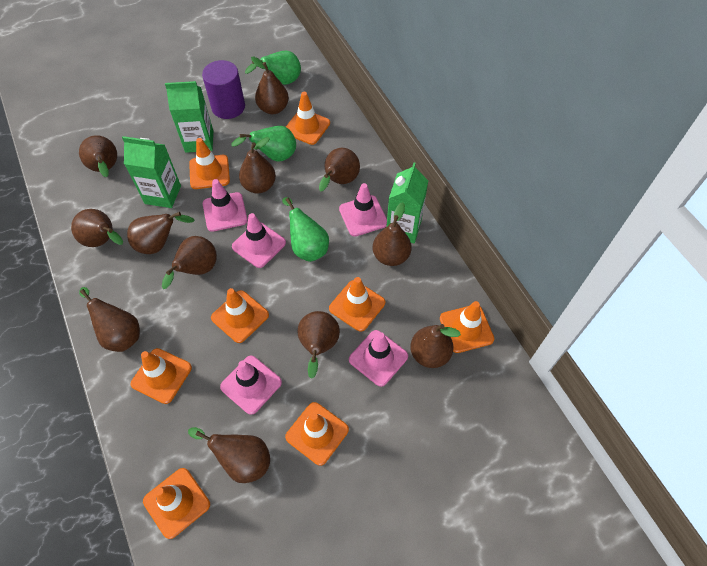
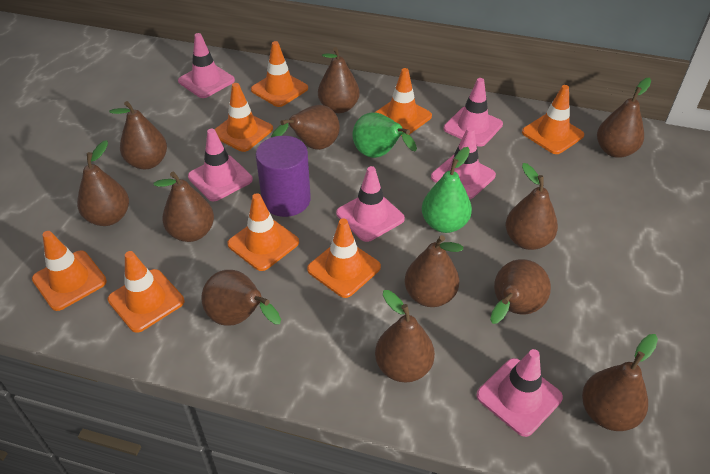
green carton: [122,136,181,208] [165,81,213,153] [386,163,428,243] = 3 -> none = 0
green pear: [231,126,296,162] [245,50,301,85] [282,197,329,262] = 3 -> [353,112,417,158] [422,147,472,233] = 2
pink traffic cone: [203,179,248,232] [220,356,282,415] [232,213,286,268] [339,183,387,237] [349,330,408,387] = 5 -> [178,33,235,98] [188,129,253,201] [336,166,405,242] [431,127,496,199] [443,78,503,147] [476,349,563,437] = 6

